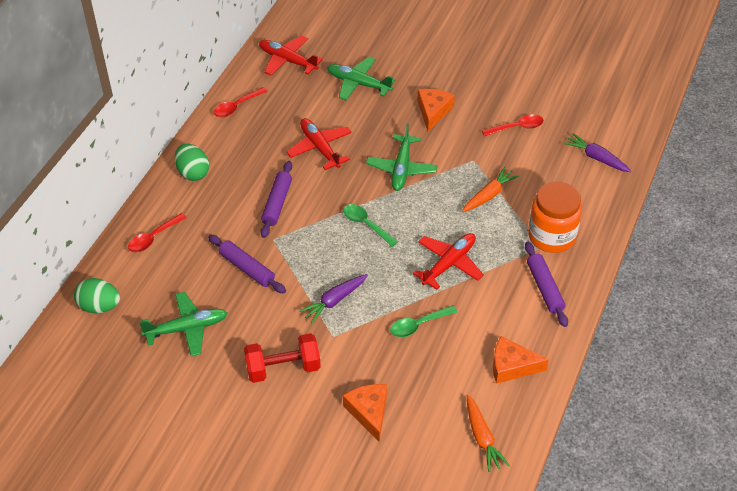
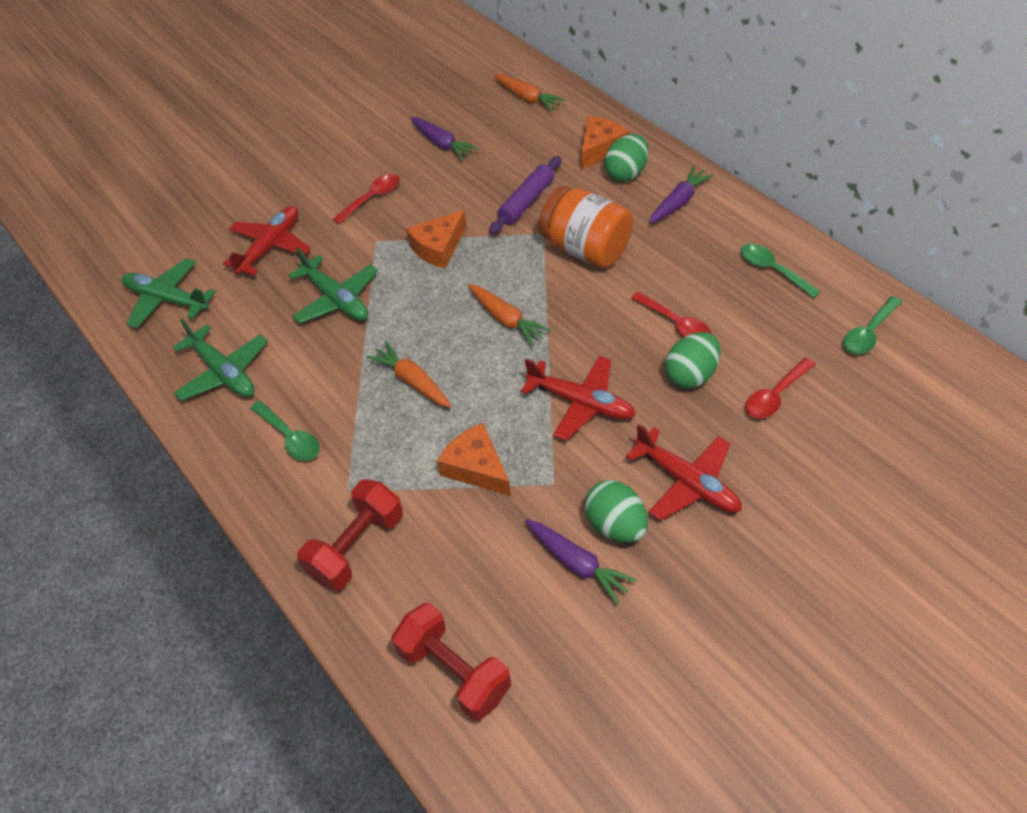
green egg: [74,278,120,314] [175,144,209,181] = 2 -> [585,480,648,543] [605,134,649,181] [665,332,721,388] = 3
green spoon: [343,204,398,247] [390,305,457,337] = 2 -> [250,401,320,461] [741,244,821,298] [843,296,902,354] = 3
orange carrot: [462,167,519,212] [467,395,509,472] = 2 -> [366,341,452,408] [468,284,551,346] [494,74,566,111] = 3
purple carrot: [299,274,368,324] [564,133,631,172] = 2 -> [410,117,479,160] [525,519,637,604] [649,166,714,224] = 3
purple rolling pin: [208,235,286,294] [260,161,292,238] [525,242,568,327] = 3 -> [489,156,561,235] = 1
red dumbbell: [244,333,321,383] = 1 -> [297,479,403,591] [392,603,511,721] = 2

